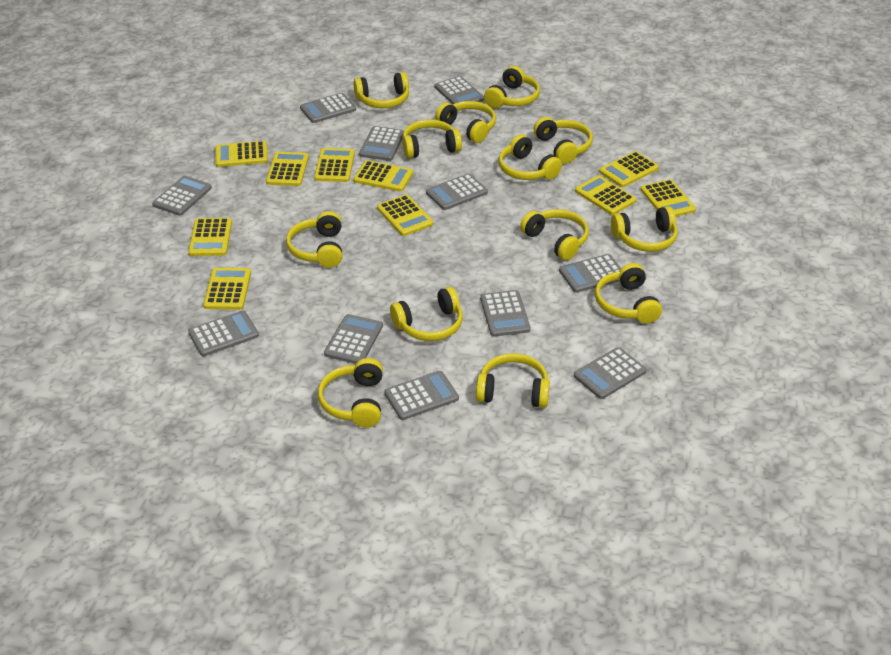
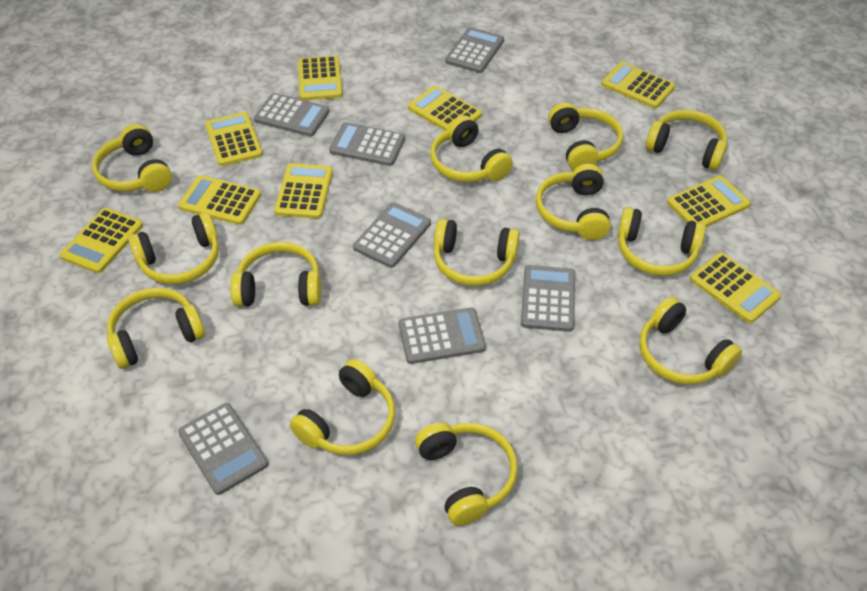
grey calculator: [152,176,212,216] [188,311,259,356] [300,93,356,123] [324,314,383,364] [359,126,404,161] [384,371,459,420] [426,173,488,210] [435,76,484,104] [480,290,531,337] [559,254,621,293] [574,347,647,399] = 11 -> [178,403,268,495] [254,93,330,136] [329,122,405,166] [353,203,431,268] [399,308,486,364] [445,27,504,73] [521,265,575,332] = 7
yellow calculator: [188,218,232,256] [203,268,251,310] [215,141,268,167] [266,152,309,186] [314,148,355,182] [353,160,413,192] [377,194,433,236] [575,175,636,215] [599,151,659,187] [640,179,696,217] = 10 -> [60,208,143,273] [178,175,261,225] [205,112,263,166] [274,163,333,219] [298,55,343,100] [408,86,482,131] [601,62,675,109] [667,175,751,227] [690,253,781,323] = 9

